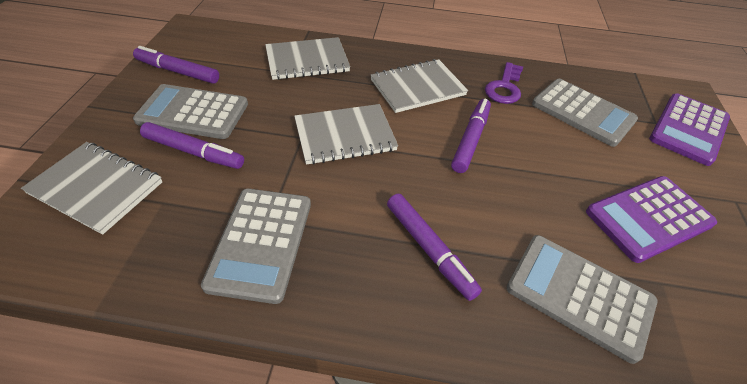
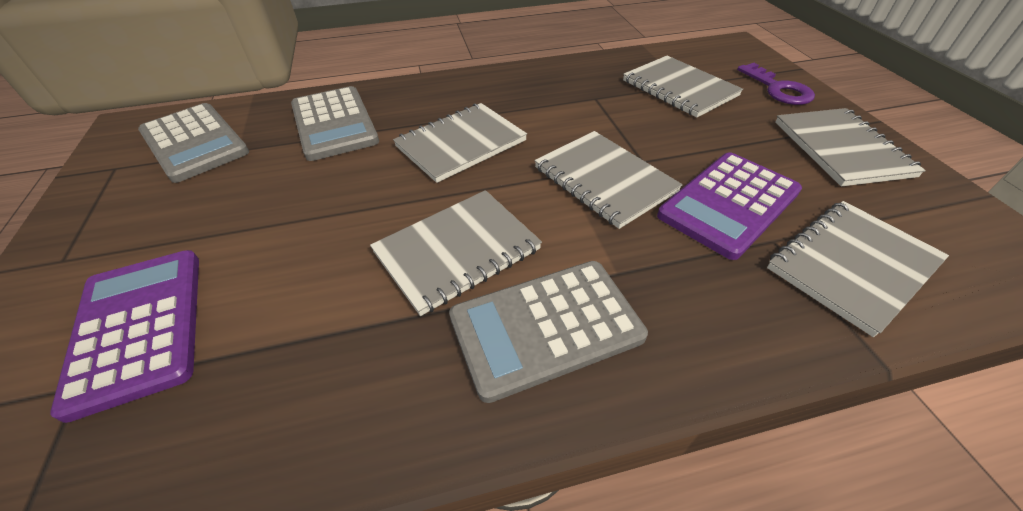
grey calculator: [133,84,248,139] [201,189,311,304] [506,235,657,364] [532,79,638,147] = 4 -> [138,103,249,183] [291,86,379,161] [449,261,648,403] = 3
grey notebook: [21,142,162,235] [265,37,350,80] [294,104,398,165] [371,59,468,113] = 4 -> [370,190,542,316] [393,103,527,183] [534,131,683,229] [623,56,743,117] [767,201,949,337] [775,108,926,186] = 6
purple marker: [133,46,219,84] [140,122,244,169] [387,194,482,301] [451,99,491,173] = 4 -> none = 0

